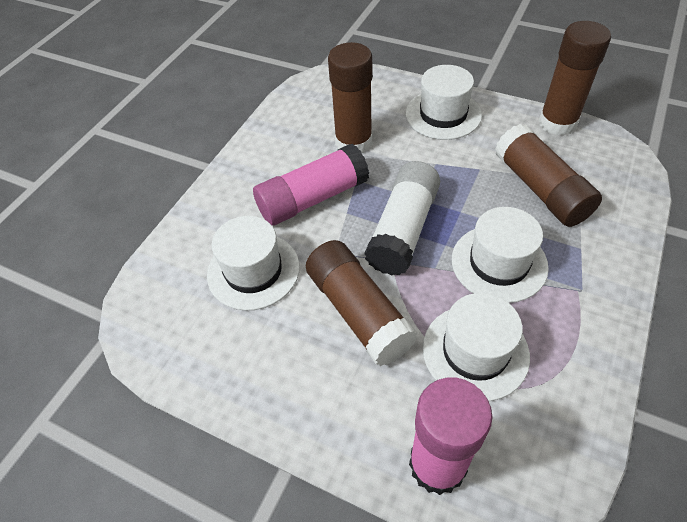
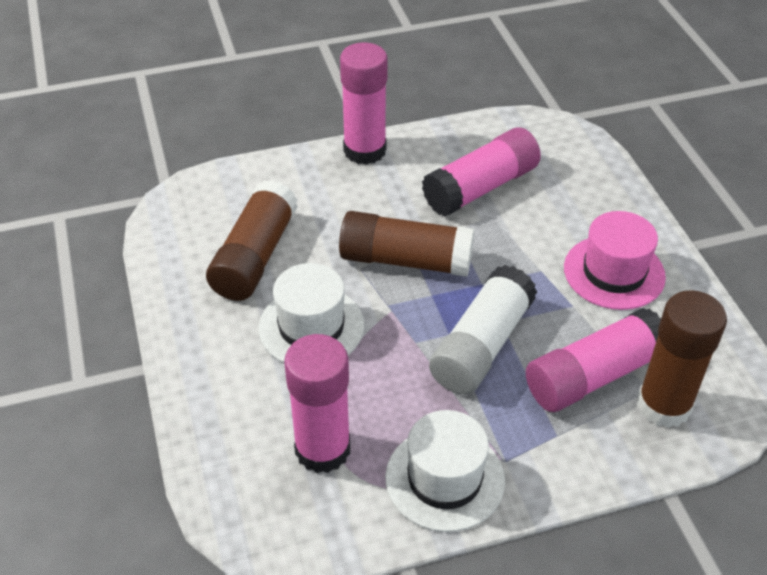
brown glue stick: [306,240,418,366] [328,42,372,153] [495,124,602,227] [539,21,611,135] = 4 -> [206,180,298,301] [339,211,474,277] [637,290,727,428] = 3
pink glue stick: [253,144,369,226] [409,378,492,495] = 2 -> [284,334,350,473] [340,42,388,165] [422,127,541,217] [526,308,661,412] = 4
pink hat: none = 0 -> [564,211,666,310] = 1
white hat: [207,216,300,310] [406,65,482,140] [423,293,530,401] [452,207,549,303] = 4 -> [259,263,364,363] [385,410,505,532] = 2

